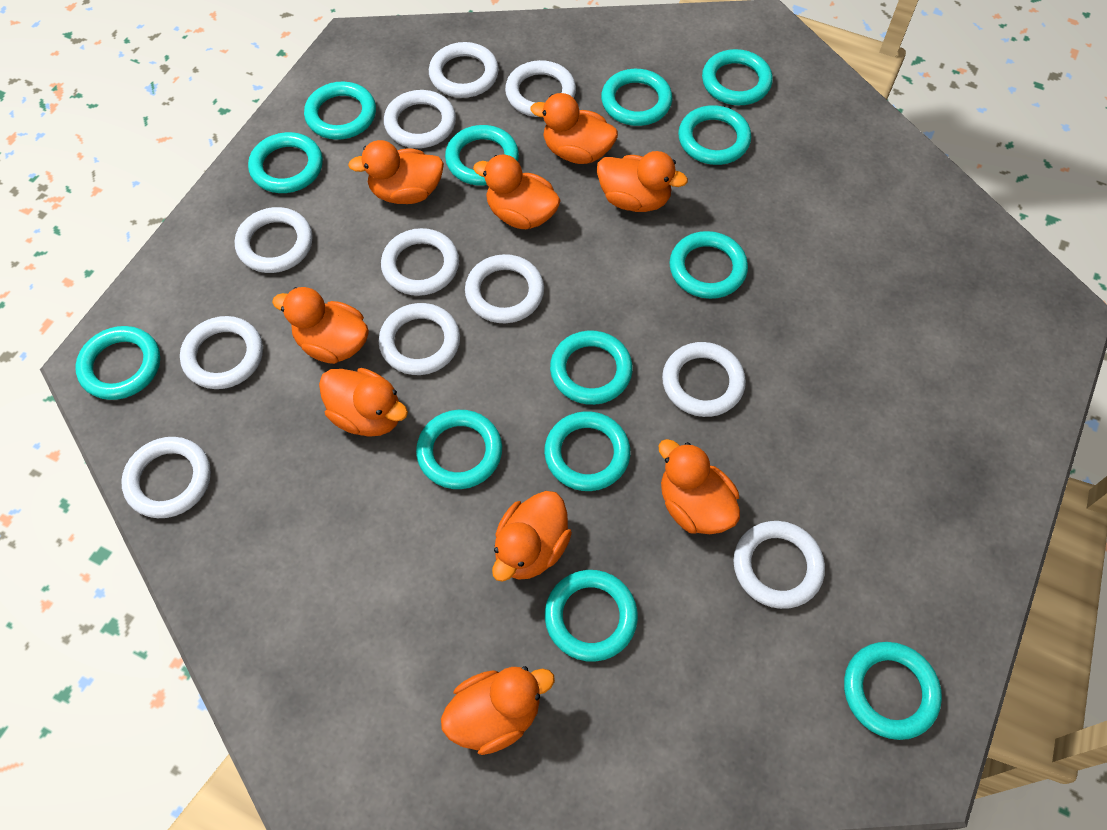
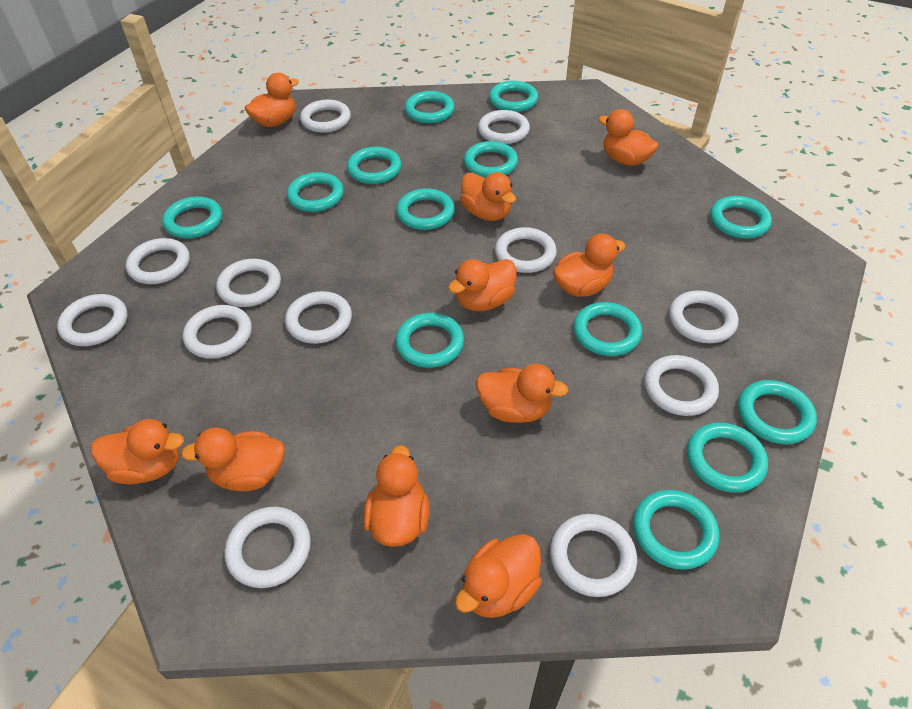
orange duck: [272,287,369,364] [319,368,408,437] [348,140,444,204] [441,666,555,755] [473,155,561,229] [492,491,572,582] [530,93,618,164] [597,151,688,212] [658,439,740,534] = 9 -> [91,419,184,484] [181,427,285,491] [245,73,299,127] [363,445,430,547] [448,259,517,311] [455,534,542,618] [460,172,516,221] [476,364,569,423] [553,234,625,297] [598,109,659,166] = 10
white ring: [121,437,211,518] [180,316,263,389] [235,207,313,273] [379,303,460,375] [381,228,459,296] [384,90,456,148] [429,42,499,98] [465,254,544,323] [505,60,576,117] [662,342,746,417] [734,521,825,609] = 11 -> [57,294,127,346] [126,238,190,284] [183,305,252,359] [216,259,281,307] [225,507,311,588] [285,291,352,344] [300,99,351,133] [478,110,530,144] [495,227,557,273] [550,514,637,597] [645,355,719,416] [669,291,738,343] = 12

